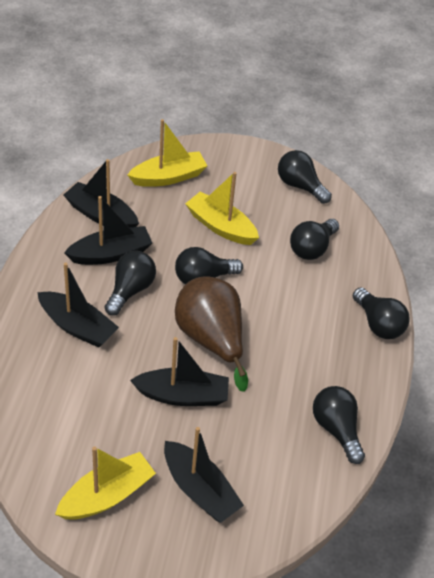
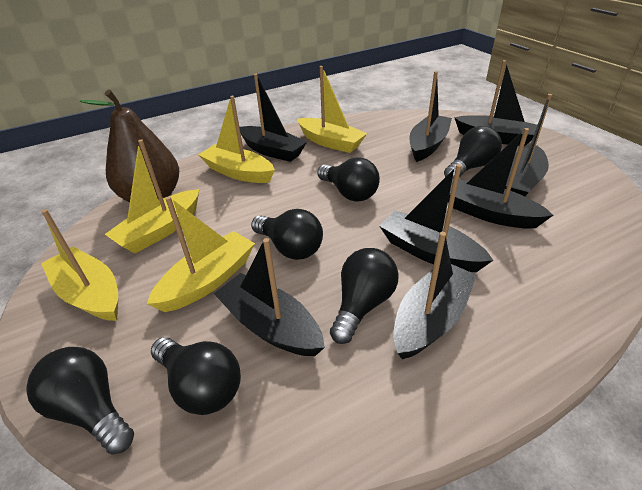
black boat: [37,262,119,348] [64,159,139,227] [64,196,152,265] [130,337,229,406] [164,427,244,523] = 5 -> [214,238,325,356] [240,74,307,162] [379,164,493,272] [393,232,477,359] [410,71,452,162] [448,128,553,229] [454,60,537,146] [505,94,552,196] = 8
yellow boat: [55,447,156,520] [127,119,207,187] [185,172,259,245] = 3 -> [41,209,118,321] [105,140,199,253] [147,196,255,312] [199,96,275,183] [297,66,367,153] = 5

